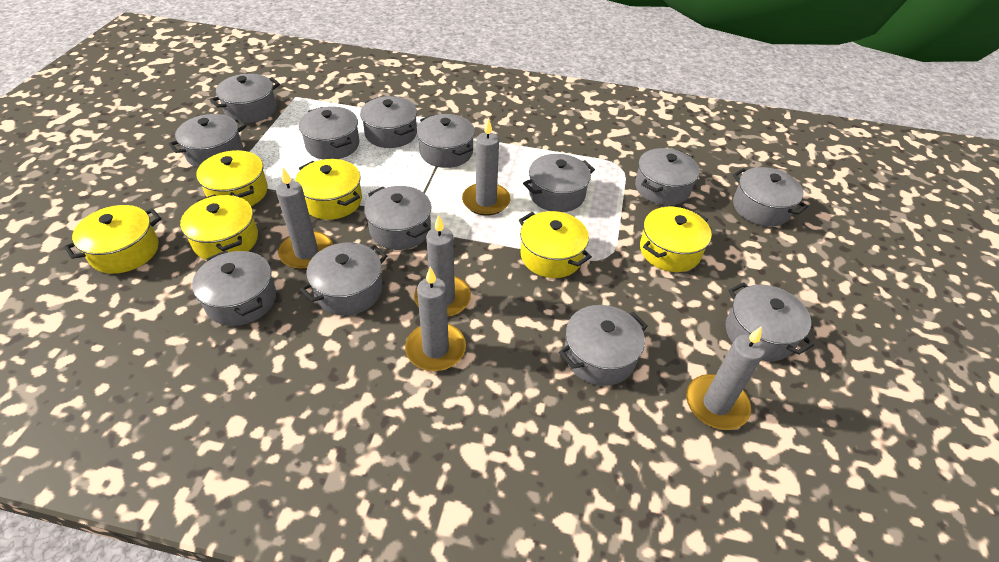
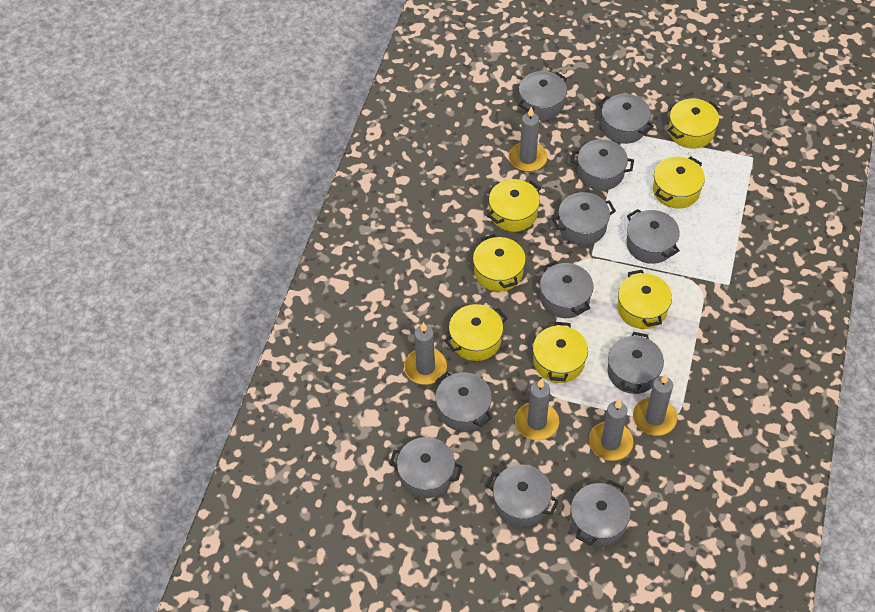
grey pot: [168,114,247,168] [192,250,276,326] [210,74,280,123] [299,106,359,160] [300,242,387,315] [360,96,417,148] [364,186,432,250] [417,114,475,168] [523,154,595,212] [559,305,648,386] [635,148,699,205] [726,282,814,361] [733,167,808,227] = 13 -> [389,437,463,498] [435,372,492,431] [486,465,559,527] [518,71,567,120] [540,261,594,318] [552,192,616,245] [571,139,634,191] [571,480,631,546] [598,94,654,144] [608,332,664,394] [626,209,680,264] = 11
yellow pot: [64,205,161,274] [180,194,258,260] [196,150,268,206] [295,159,362,220] [519,211,592,278] [640,207,712,272] = 6 -> [444,304,507,361] [473,234,526,292] [487,179,541,232] [533,322,588,383] [617,270,672,329] [653,156,705,208] [667,99,720,149] = 7

